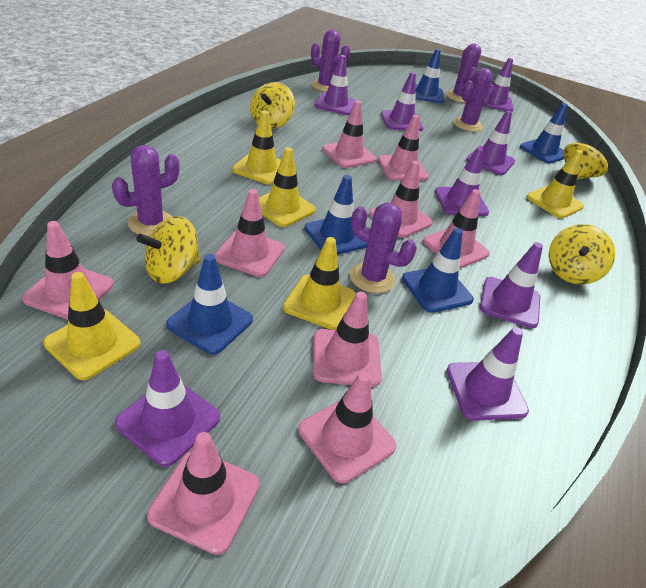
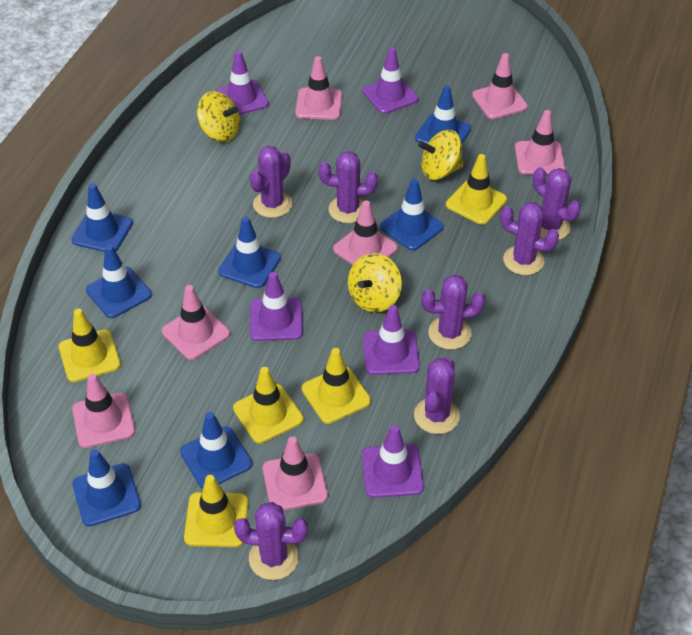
blue traffic cone: [166,254,253,355] [304,175,367,255] [402,228,474,313] [415,49,444,103] [520,103,568,164] = 5 -> [71,183,133,252] [72,449,141,526] [86,245,152,318] [180,412,252,489] [218,217,281,288] [380,179,444,250] [415,85,471,144] = 7
pink traffic cone: [22,221,113,320] [147,432,259,555] [214,189,285,277] [298,371,396,483] [313,291,382,387] [322,100,376,168] [369,161,433,238] [378,115,429,181] [423,189,490,269] = 9 -> [72,373,135,448] [162,285,230,360] [263,436,328,511] [295,56,342,120] [333,200,398,265] [472,53,528,119] [515,110,565,175] = 7
purple cactus: [112,145,180,236] [311,30,350,92] [350,203,417,293] [446,43,481,103] [453,68,495,132] = 5 -> [234,502,308,580] [250,146,292,218] [319,151,378,223] [414,358,460,434] [421,275,485,349] [500,202,559,275] [533,167,581,240] = 7
purple traffic cone: [115,350,220,467] [314,55,356,115] [381,72,423,131] [435,147,489,216] [446,327,529,421] [466,110,515,175] [480,242,543,328] [484,58,514,112] = 8 -> [216,51,269,115] [250,272,303,341] [362,425,424,498] [363,47,418,114] [363,305,420,375] = 5
yellow spinning top: [136,216,201,284] [250,82,295,129] [549,224,615,285] [563,139,608,180] = 4 -> [197,91,240,142] [348,253,402,313] [418,130,464,180] = 3

